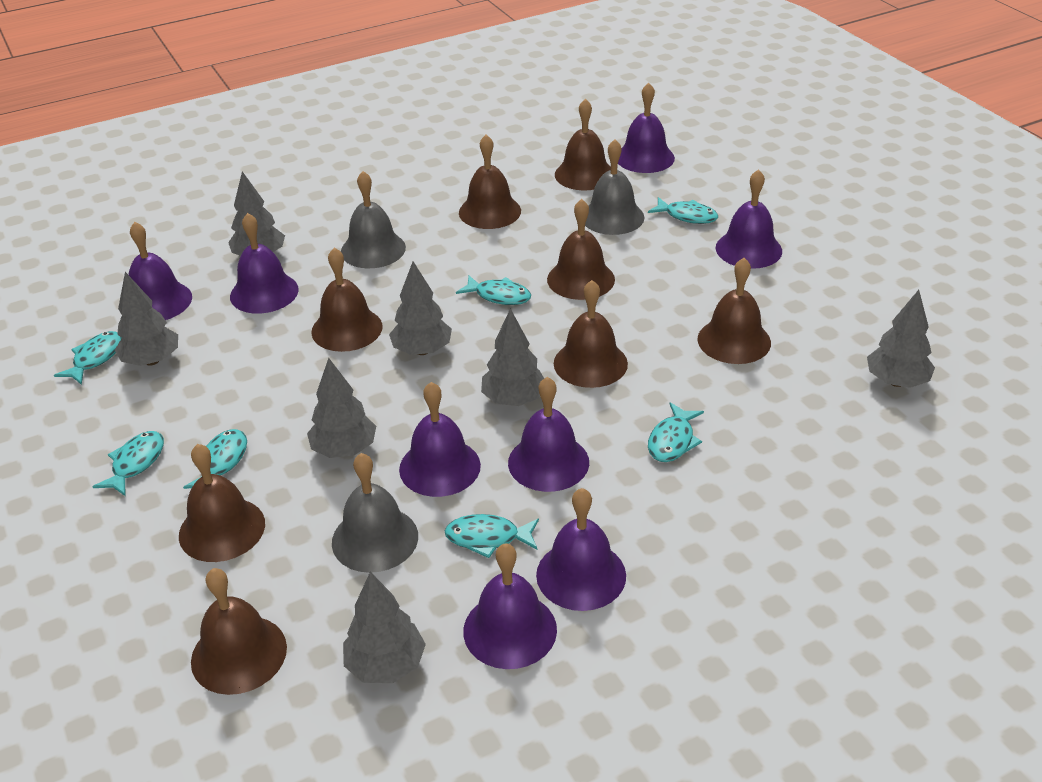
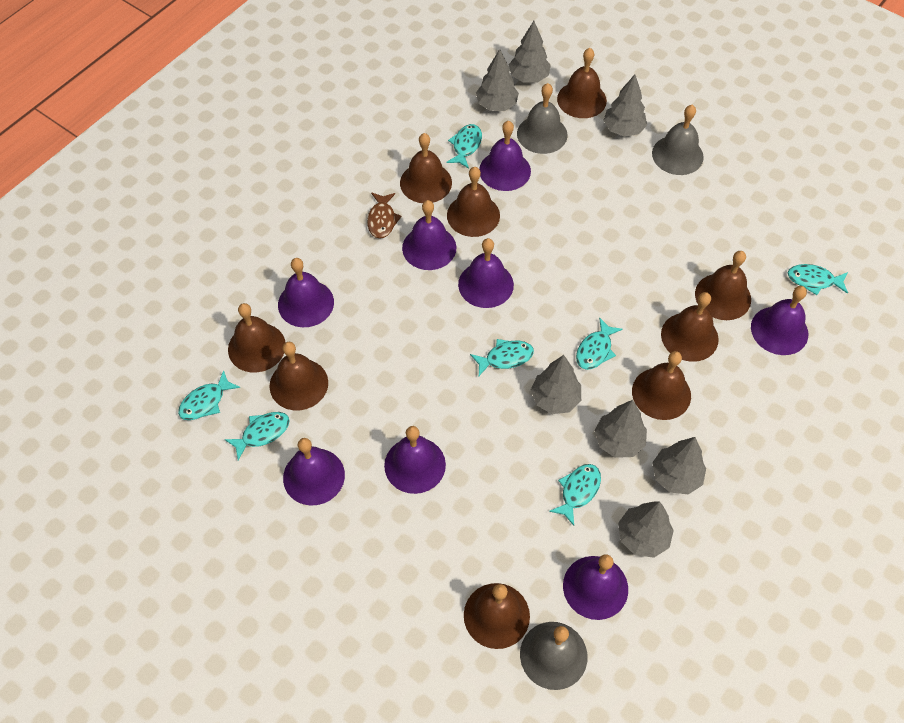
brown bell: [179,444,265,562] [191,568,287,695] [311,248,383,352] [459,135,521,229] [547,199,615,300] [554,280,628,388] [555,99,611,190] [698,258,771,364] = 8 -> [228,303,285,372] [269,342,328,410] [400,133,452,203] [447,167,500,237] [464,583,530,649] [557,48,607,118] [632,351,691,420] [661,292,719,362] [695,251,751,320] = 9
brown fish: none = 0 -> [367,193,402,238] = 1

